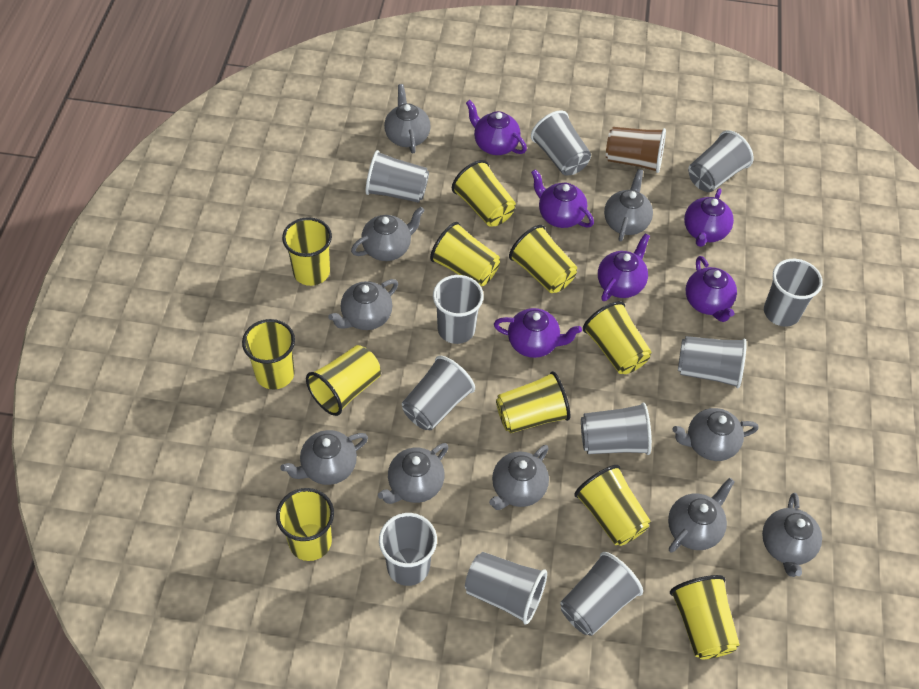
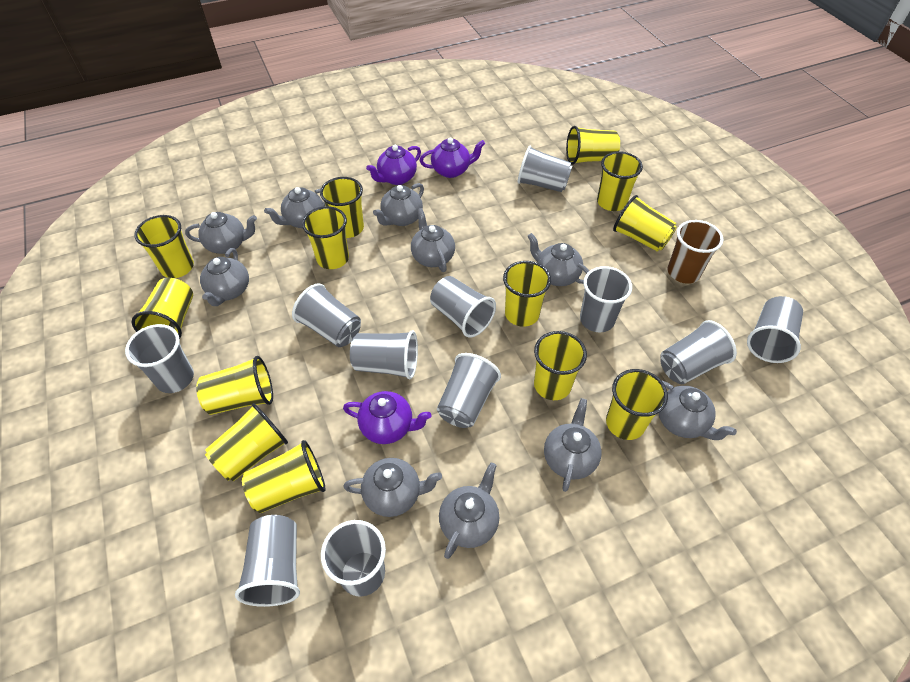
purple teapot: [466,100,527,155] [494,308,582,358] [531,169,594,228] [598,233,650,301] [684,188,734,247] [686,256,737,322] = 6 -> [343,391,432,444] [366,145,421,185] [420,138,485,178] = 3
yellow cup: [242,319,295,390] [276,488,334,561] [282,217,332,286] [306,345,381,416] [430,222,500,286] [452,160,516,227] [496,371,570,433] [509,225,577,293] [574,465,651,546] [583,301,651,374] [670,575,740,659] = 11 -> [132,278,193,339] [134,215,194,278] [196,356,273,415] [205,403,288,481] [242,440,326,513] [302,206,349,269] [320,177,364,238] [503,261,551,327] [534,331,587,400] [566,126,620,165] [597,151,643,211] [606,369,668,440] [613,195,677,252] = 13

